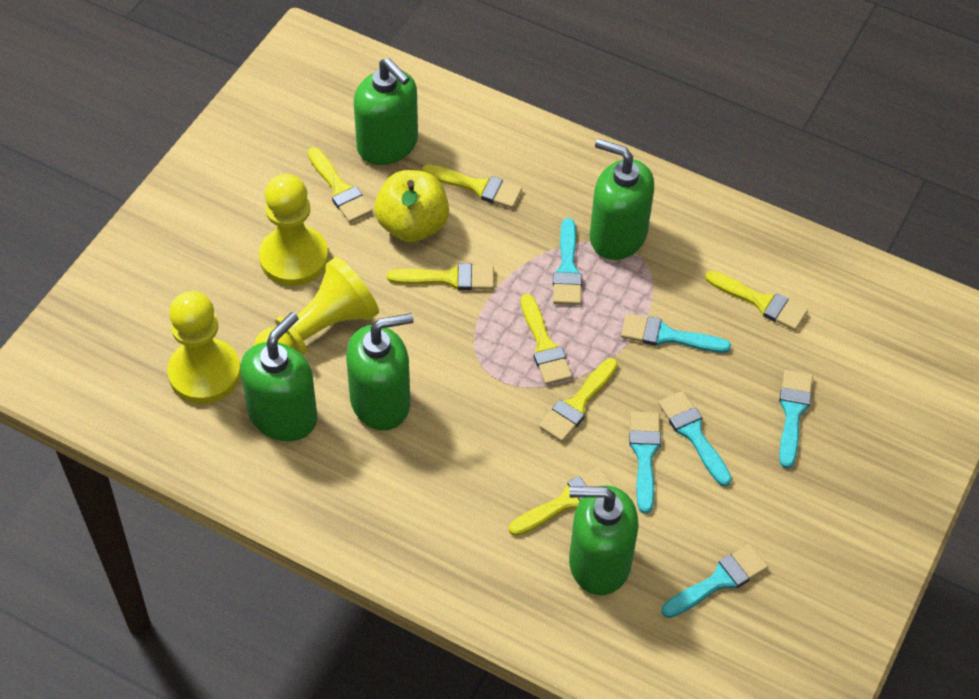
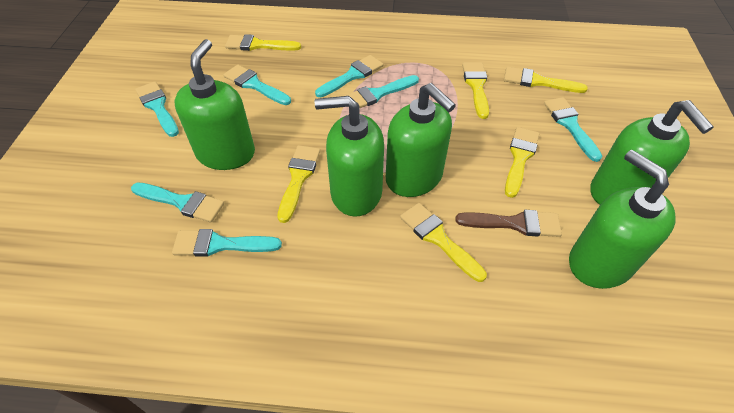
brown brush: none = 0 -> [455,210,562,237] = 1
turquoise brush: [553,218,582,305] [621,313,731,353] [629,412,661,514] [658,391,732,487] [662,544,768,618] [779,370,813,469] = 6 -> [131,182,224,222] [135,82,179,137] [172,229,282,257] [223,65,291,105] [315,55,383,97] [344,75,419,108] [544,97,602,162] = 7
yellow apple: [374,170,449,242] = 1 -> none = 0
yellow brush: [307,147,372,223] [387,263,494,290] [422,164,522,208] [509,467,614,536] [521,294,572,385] [539,358,618,442] [705,271,808,330] = 7 -> [225,34,301,51] [277,145,320,223] [400,203,487,282] [462,62,489,119] [504,67,588,93] [505,127,539,198] = 6
yellow pawn: [167,291,241,404] [254,257,379,355] [259,174,328,286] = 3 -> none = 0

